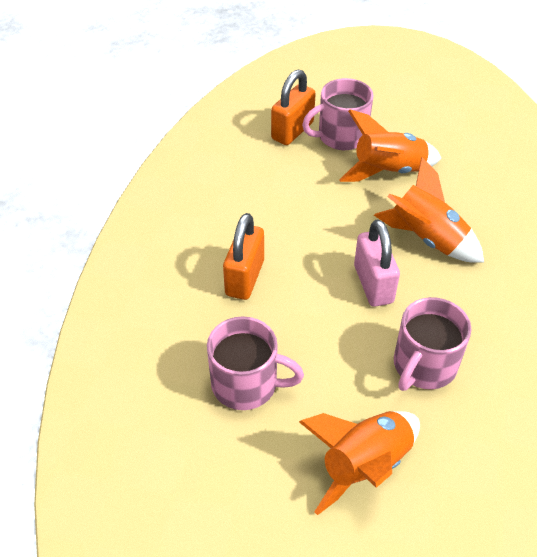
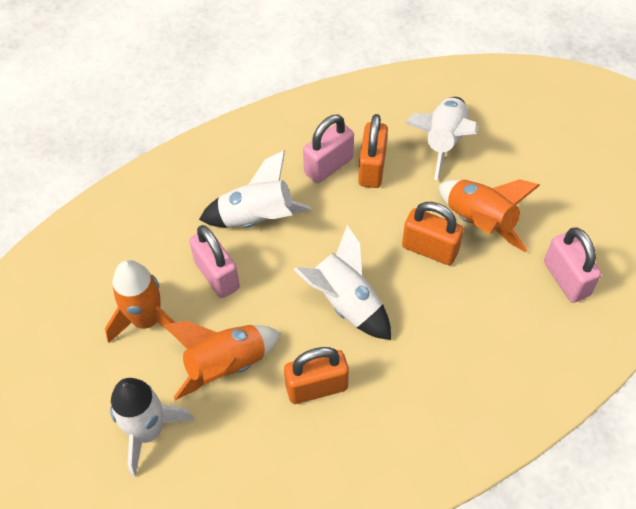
orange padlock: [223,213,264,300] [271,70,316,145] = 2 -> [284,347,349,404] [358,114,388,188] [402,202,464,265] = 3
pink mug: [207,316,304,410] [302,78,374,150] [394,297,472,391] = 3 -> none = 0
pink padlock: [354,219,400,307] = 1 -> [189,225,240,298] [303,114,354,183] [544,227,601,303] = 3
white rocket: none = 0 -> [110,378,194,477] [199,150,312,228] [294,225,391,340] [405,97,478,180] = 4

